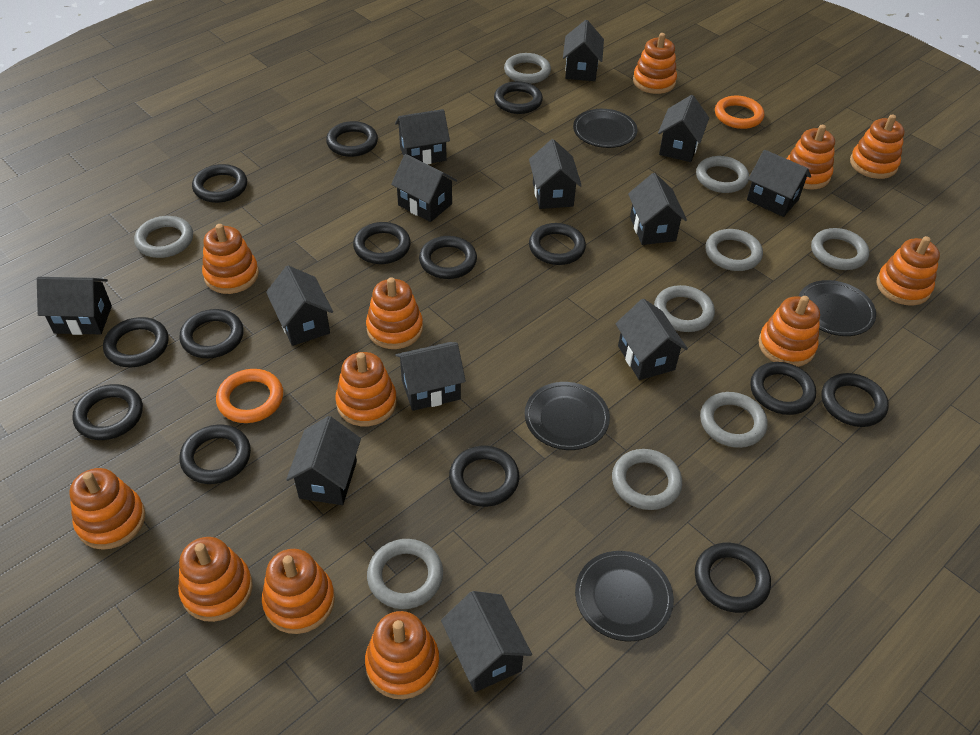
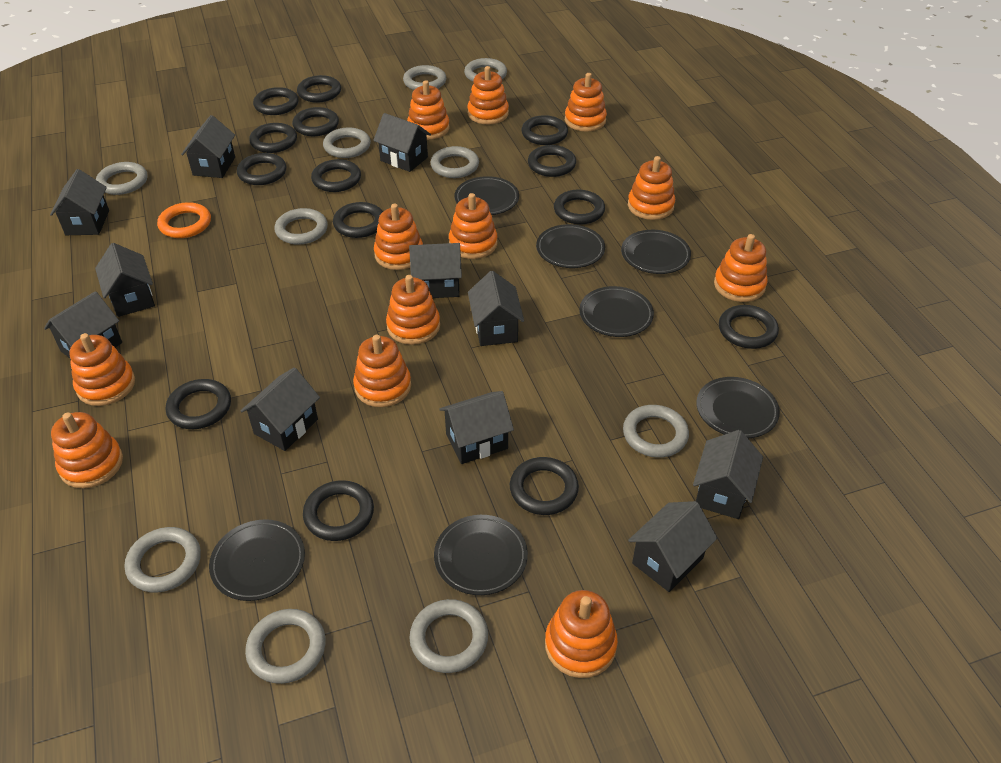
black house: [37,277,112,335] [266,265,333,346] [286,416,361,505] [391,154,457,222] [395,109,450,164] [395,342,466,411] [441,591,532,692] [529,139,582,209] [563,20,604,81] [615,299,688,380] [628,173,687,245] [658,95,709,162] [747,150,811,217] = 13 -> [44,291,122,358] [50,169,109,235] [95,243,155,317] [181,115,235,178] [241,367,320,451] [373,113,431,172] [409,243,462,298] [439,391,514,464] [468,271,524,346] [628,501,717,592] [693,430,763,519] = 11
black plate: [525,382,610,450] [573,109,638,148] [575,551,674,641] [798,280,876,336] = 4 -> [209,519,305,601] [434,515,528,595] [455,176,519,215] [536,224,605,268] [579,286,654,337] [621,230,691,274] [696,377,780,438] = 7
grey ring: [134,216,193,258] [367,539,443,609] [504,53,551,84] [612,449,682,510] [654,285,715,332] [696,156,749,193] [700,392,768,448] [706,229,763,271] [811,228,869,270] = 9 -> [96,162,147,195] [125,527,201,593] [245,609,326,684] [274,208,328,245] [323,128,371,158] [403,65,446,90] [410,599,488,673] [430,146,479,178] [464,58,507,82] [623,405,689,458] = 10
orange ring: [216,369,283,423] [715,96,764,129] = 2 -> [157,202,211,238] = 1

